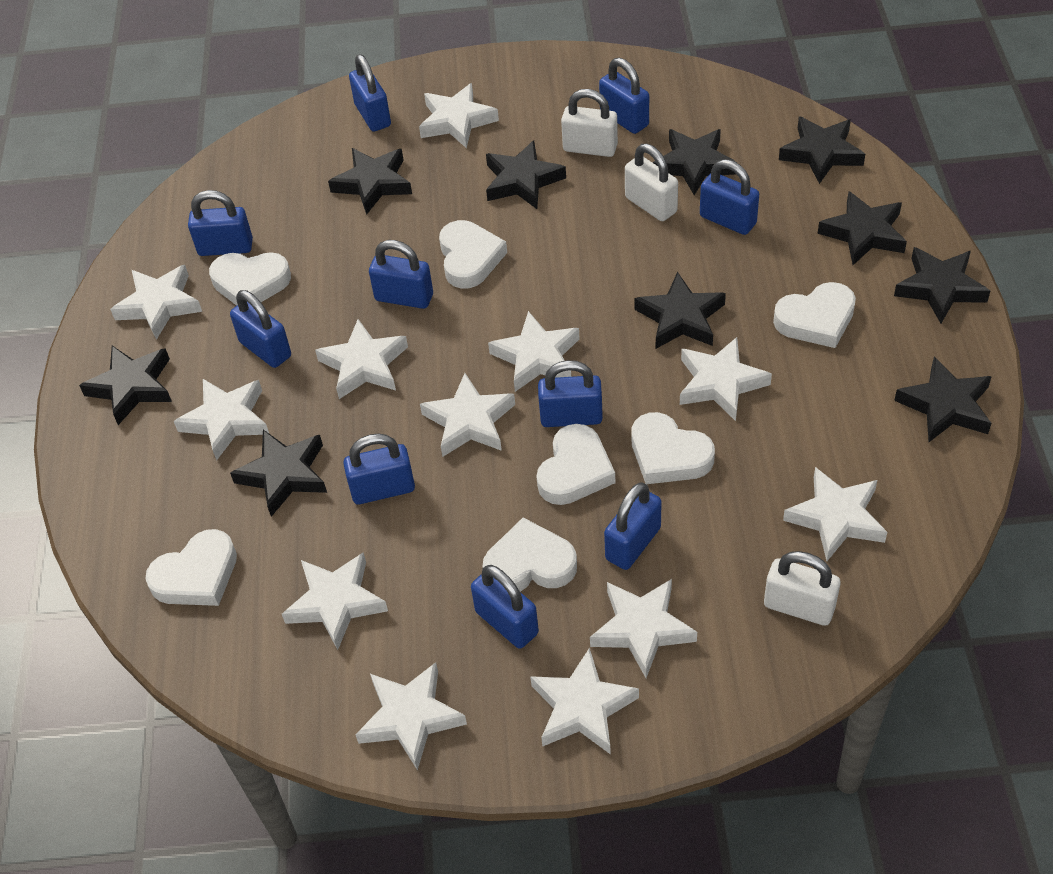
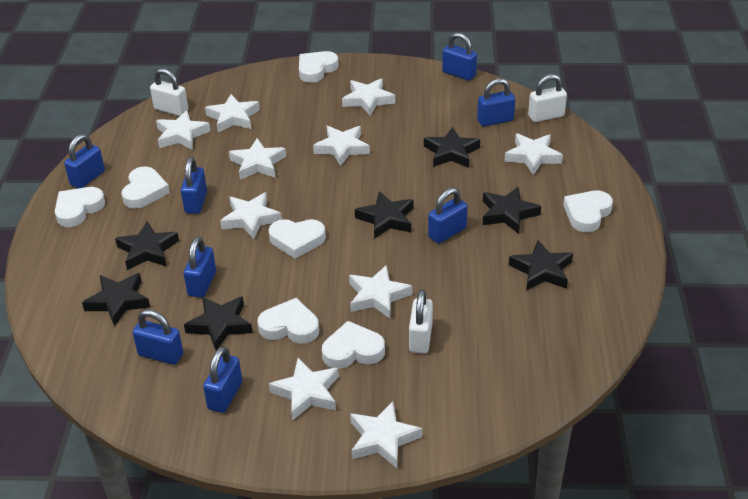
black star: [79,346,172,425] [230,430,327,517] [328,148,412,215] [486,140,566,209] [635,272,726,349] [652,129,737,195] [779,116,865,184] [818,191,907,265] [894,247,990,323] [894,357,992,442] = 10 -> [82,273,150,326] [115,221,179,270] [184,296,253,350] [355,191,414,239] [424,127,480,168] [483,187,541,234] [509,240,573,291] = 7
blue padlock: [188,190,253,256] [230,290,291,368] [343,434,415,504] [349,54,391,132] [369,240,433,309] [471,565,539,649] [538,360,603,427] [599,58,649,134] [604,482,662,570] [700,159,759,235] = 10 -> [64,134,105,188] [132,309,183,365] [181,157,207,214] [183,237,216,298] [203,346,242,413] [428,188,467,244] [442,32,477,81] [477,78,515,127] = 8
white star: [110,265,202,340] [174,379,269,461] [282,552,388,650] [315,319,408,399] [355,662,467,771] [419,83,499,148] [420,373,515,457] [488,311,580,392] [530,647,639,755] [590,579,697,678] [680,337,772,421] [783,467,887,561] = 12 -> [156,110,210,150] [205,94,260,132] [220,192,282,239] [229,138,286,180] [269,358,339,421] [313,126,370,166] [342,78,395,116] [349,265,412,319] [350,401,422,468] [504,133,563,175] = 10

